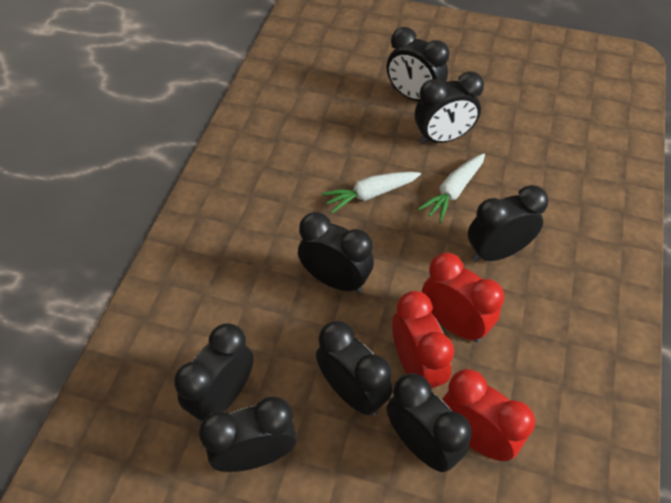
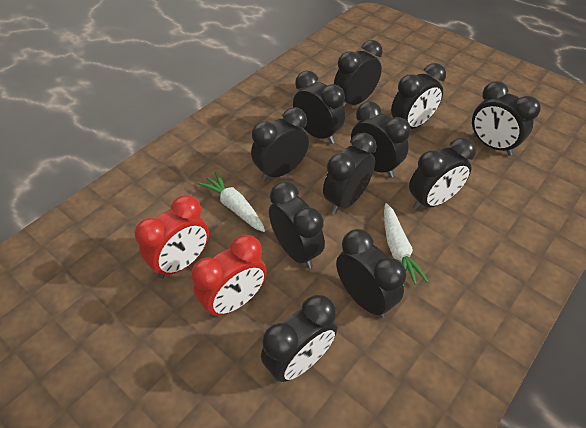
black clock: [174,323,254,423] [199,396,297,472] [298,212,374,293] [316,321,393,416] [386,373,472,472] [387,27,449,101] [415,71,484,144] [468,185,549,262] = 8 -> [251,107,309,181] [261,295,337,382] [269,181,325,269] [293,71,345,144] [323,133,377,214] [334,40,382,108] [336,229,406,318] [351,101,411,178] [391,63,446,129] [409,137,476,210] [472,81,541,156] = 11
red clock: [392,291,454,392] [422,253,504,342] [442,369,535,461] = 3 -> [135,195,209,279] [191,235,267,318] = 2

